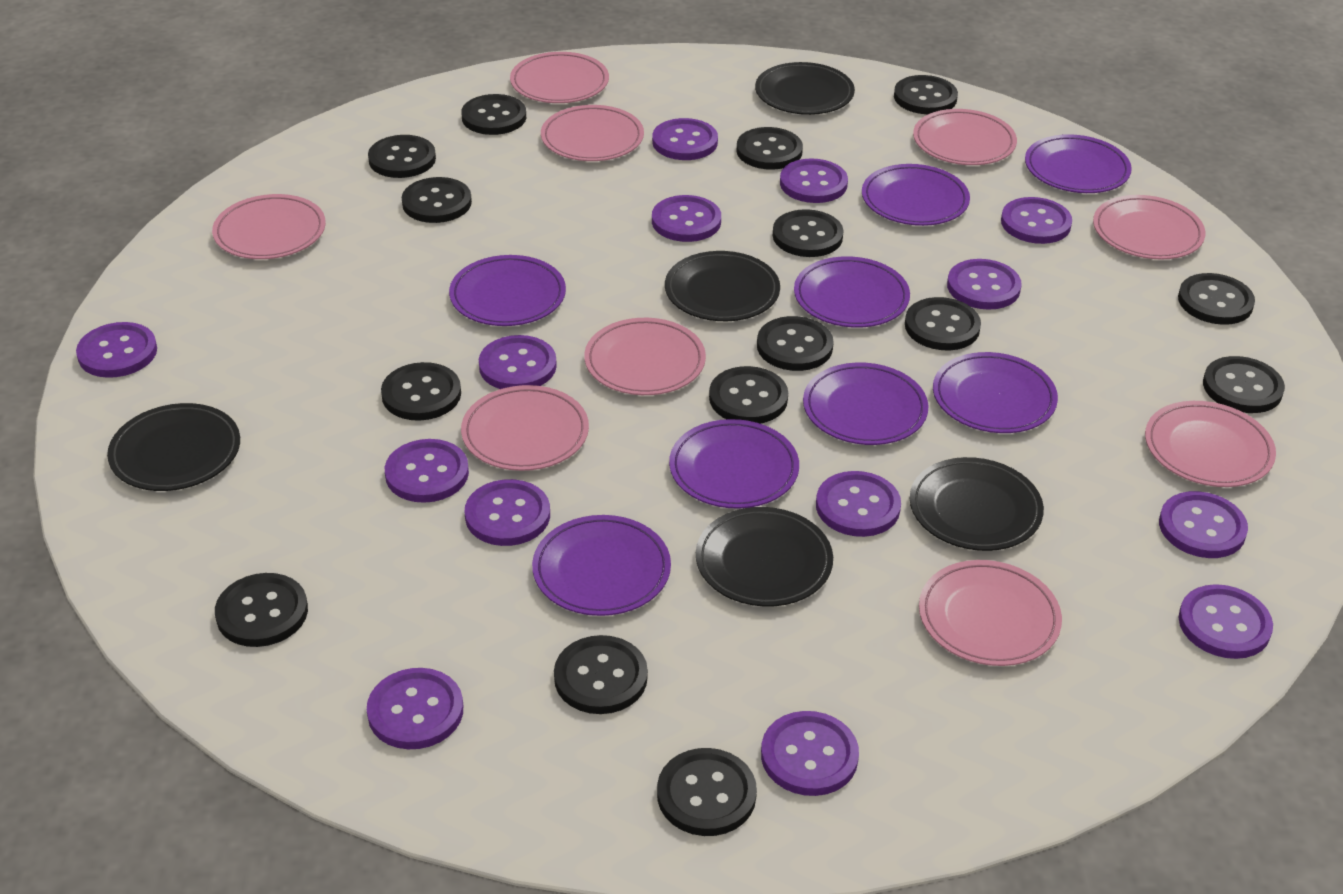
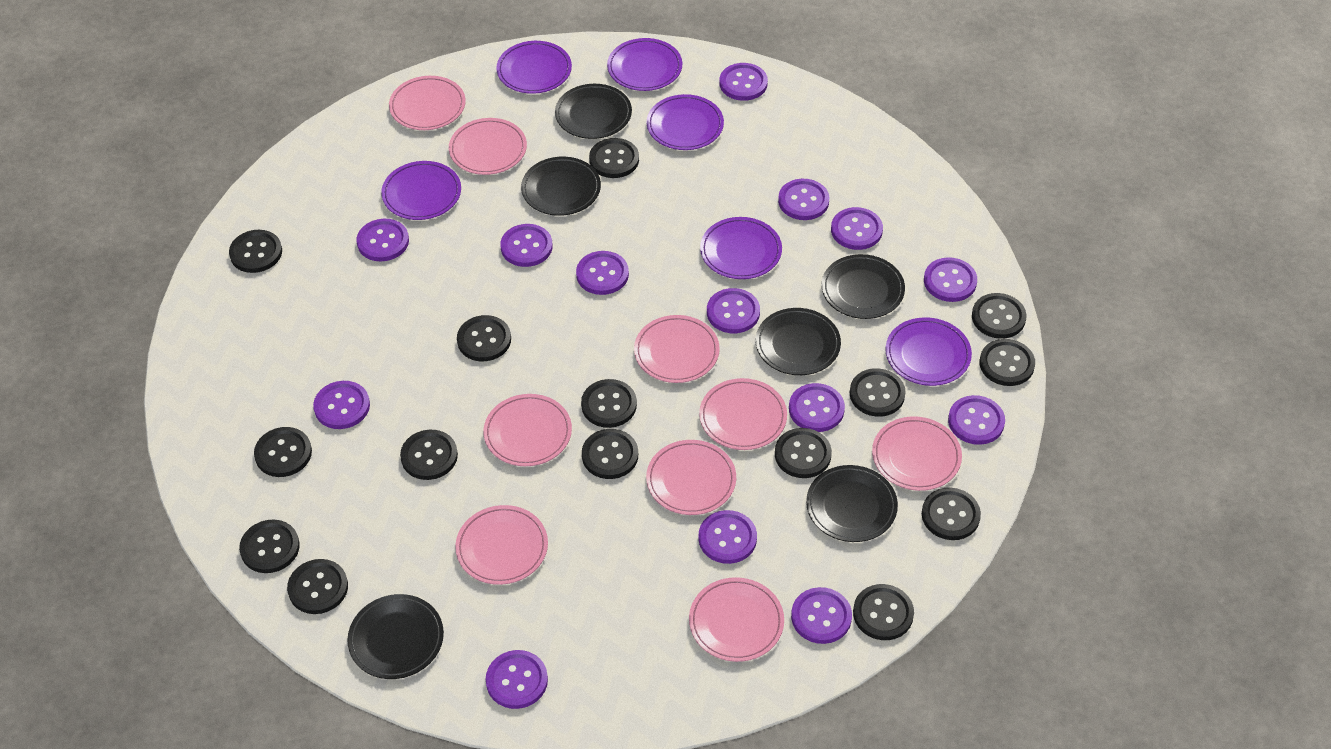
black plate: [107,403,240,491] [665,251,780,321] [696,507,833,607] [755,62,855,115] [910,457,1044,551] = 5 -> [347,594,444,679] [521,157,601,216] [555,84,632,139] [756,308,841,375] [806,465,898,542] [822,254,905,319] = 6
purple plate: [449,255,566,326] [532,515,671,616] [669,419,799,508] [794,256,910,328] [803,362,928,445] [862,164,970,226] [933,352,1058,433] [1025,134,1132,193] = 8 -> [381,161,461,220] [496,41,572,94] [607,38,682,91] [647,94,724,150] [700,217,782,279] [886,317,972,386] = 6

